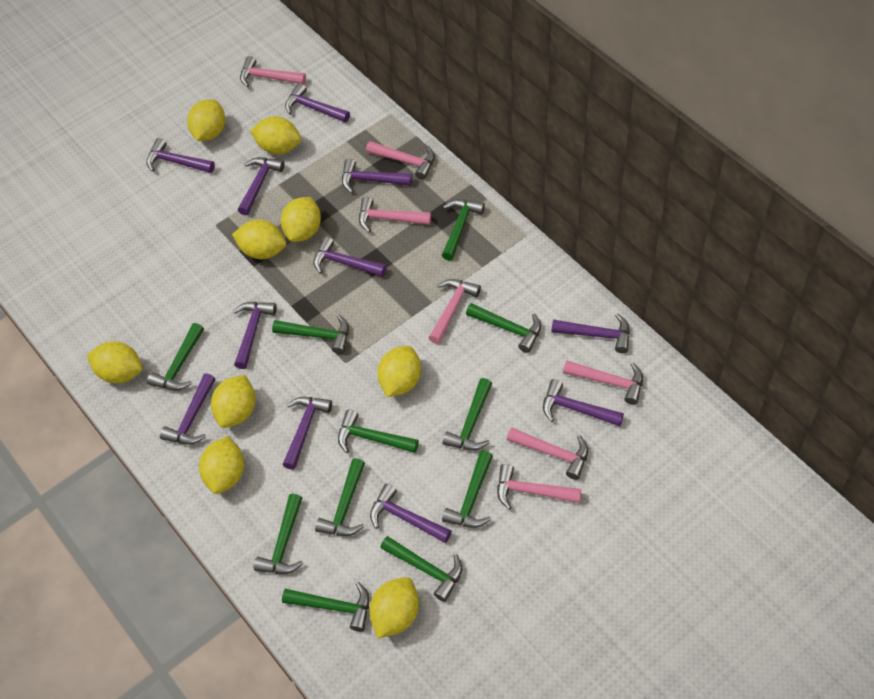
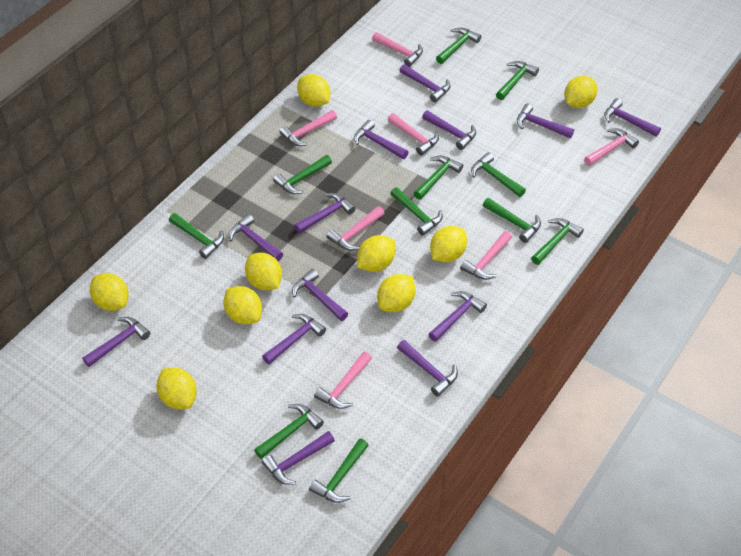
purple hammer: [146,138,215,173] [160,373,215,445] [233,302,277,369] [238,157,285,216] [282,397,332,470] [285,83,350,123] [314,237,387,277] [342,159,412,193] [370,483,452,543] [543,379,624,426] [551,313,630,353] = 11 -> [82,317,150,367] [229,214,283,261] [262,314,326,365] [262,431,335,485] [292,269,348,321] [294,193,356,233] [354,120,408,159] [397,340,458,397] [400,64,451,102] [422,110,476,150] [429,291,487,342] [517,103,574,138] [604,98,661,137] = 13

